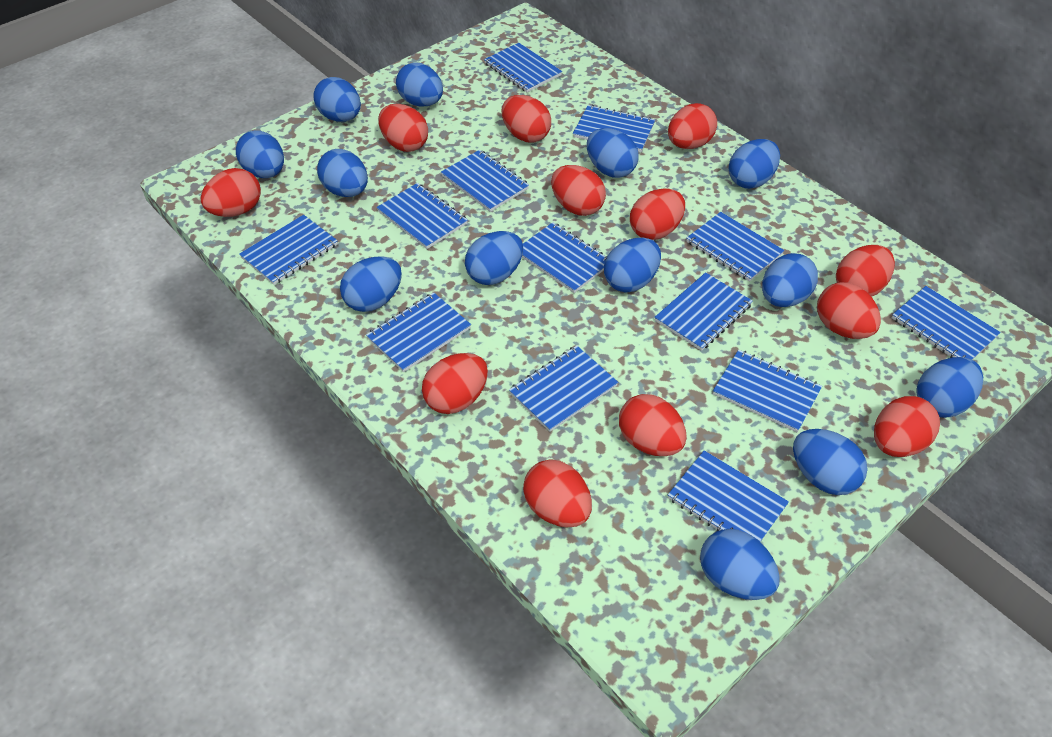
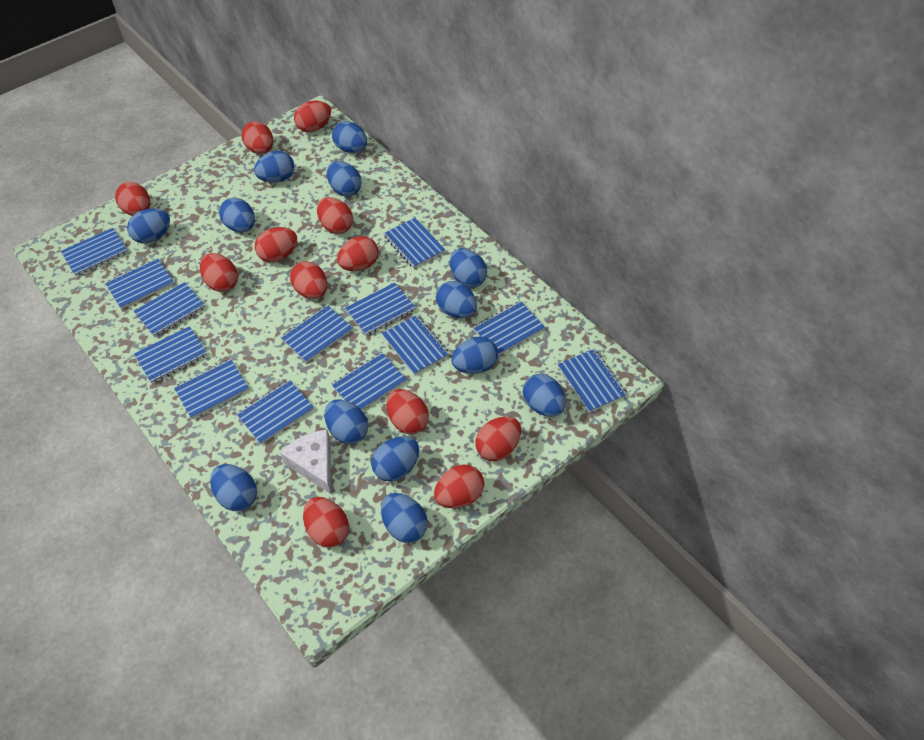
white cheese: none = 0 -> [280,429,331,494] = 1

